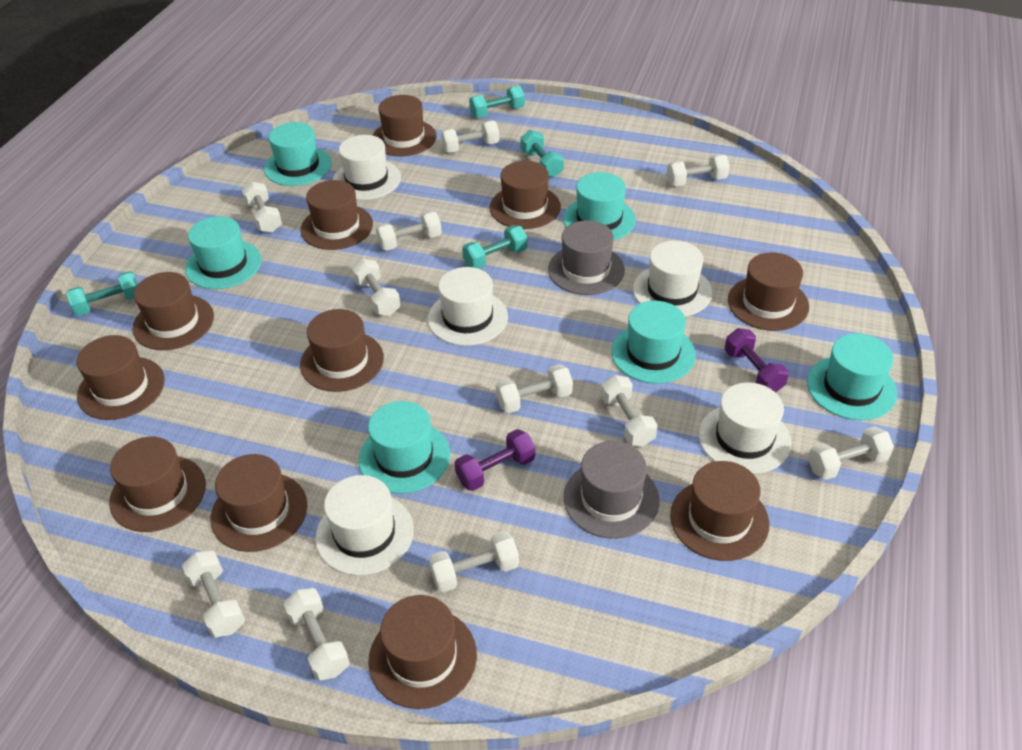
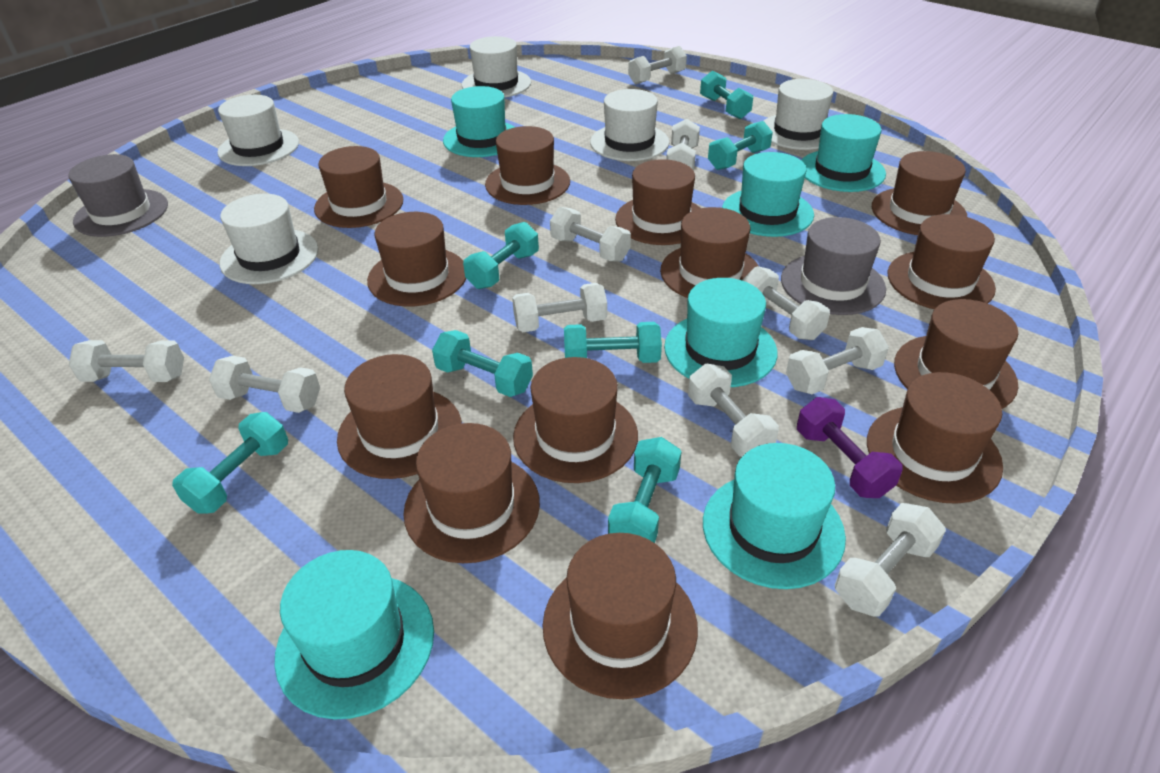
brown hat: [77,335,165,420] [109,437,206,532] [132,272,214,350] [210,454,307,552] [300,180,373,250] [300,309,384,392] [368,595,477,709] [373,95,437,156] [490,161,561,229] [670,461,769,561] [728,252,809,331] = 11 -> [314,146,403,228] [337,354,462,479] [367,212,466,307] [403,423,540,563] [485,126,570,205] [513,357,638,483] [543,533,698,699] [615,159,700,245] [660,207,759,298] [867,372,1003,504] [872,151,967,235] [888,214,996,310] [894,299,1018,409] = 13
purple dumbbell: [455,429,535,491] [725,328,789,393] = 2 -> [797,397,903,498] = 1
turquoise dumbbell: [67,271,138,316] [462,225,528,269] [469,86,525,118] [520,130,564,178] = 4 -> [172,412,288,514] [432,330,533,397] [463,222,539,289] [564,322,662,363] [608,437,682,543] [700,71,753,119] [708,121,773,170] = 7
white dumbbell: [182,551,245,638] [242,181,282,233] [283,588,350,681] [352,259,401,316] [376,211,442,251] [429,531,519,593] [441,121,499,153] [496,364,573,413] [601,375,657,446] [667,154,730,186] [808,426,894,480] = 11 -> [69,340,184,382] [209,356,320,413] [512,283,607,332] [550,207,631,262] [628,46,687,84] [666,119,700,171] [688,364,779,457] [743,266,830,340] [786,327,889,394] [835,503,946,617] = 10

